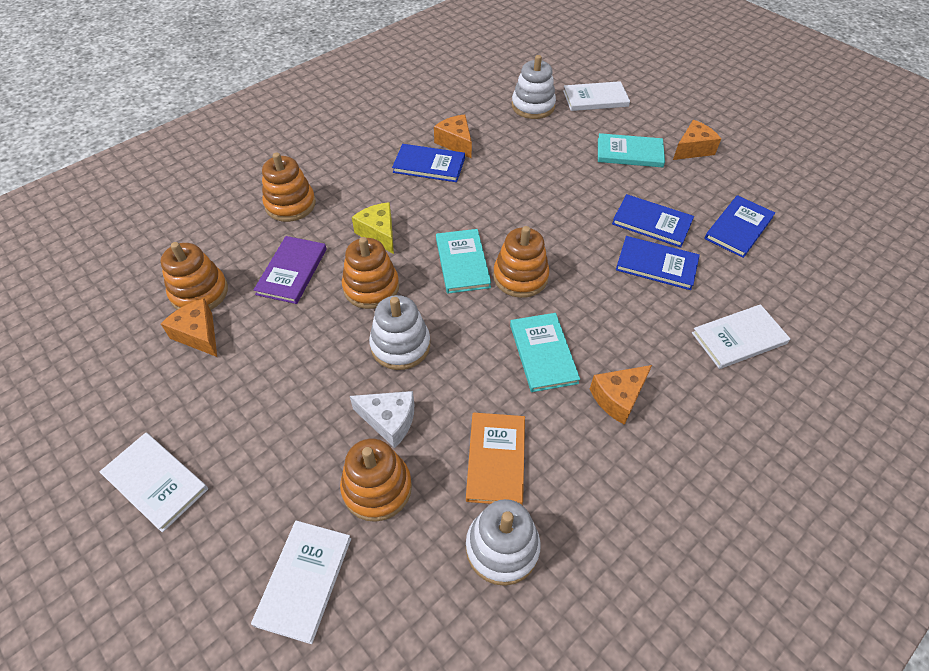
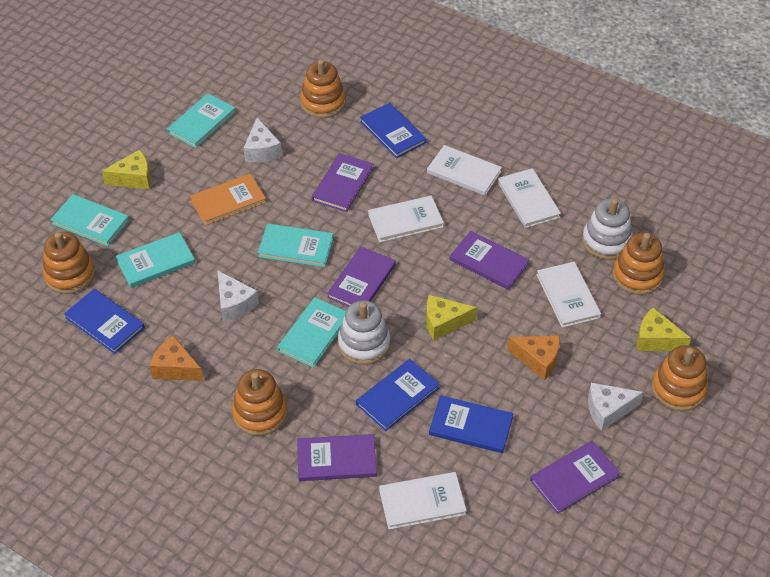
orange cheese: [161,299,217,357] [434,114,472,158] [590,365,652,425] [673,120,721,160] = 4 -> [150,335,204,381] [507,335,560,380] = 2
purple book: [254,236,326,304] = 1 -> [297,434,377,481] [312,153,373,212] [327,246,396,307] [450,231,529,290] [530,441,620,514] = 5
turquoise book: [436,229,491,294] [510,313,580,392] [598,133,665,167] = 3 -> [51,194,129,246] [116,232,195,288] [167,93,236,148] [258,224,334,267] [277,297,346,368] = 5
white book: [99,433,208,532] [251,521,351,644] [563,81,630,111] [692,304,790,369] = 4 -> [368,196,444,242] [379,472,467,530] [427,145,502,196] [498,168,561,228] [537,262,601,328] = 5
white cheese: [350,391,414,448] = 1 -> [217,270,259,322] [244,118,282,162] [588,383,644,431] = 3
white stacking toy: [369,295,430,370] [466,499,541,586] [512,55,556,119] = 3 -> [337,300,390,365] [582,198,633,260] = 2
yellow cheese: [352,202,394,254] = 1 -> [102,149,151,189] [426,295,477,341] [636,308,691,351] = 3

